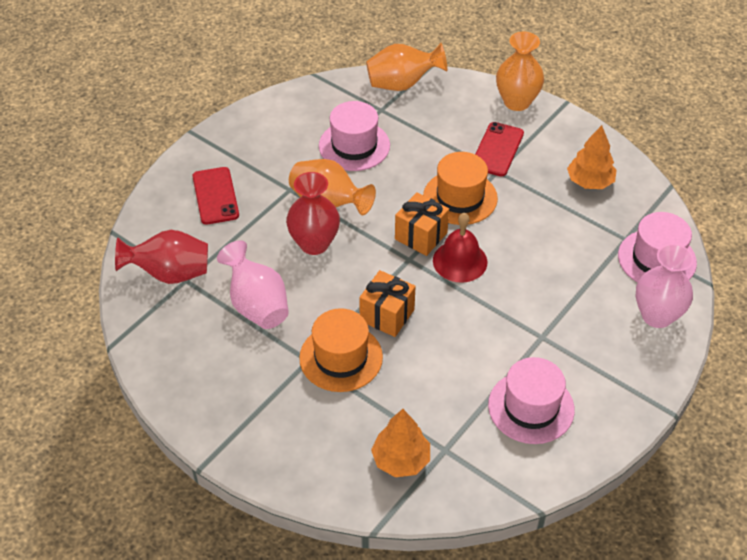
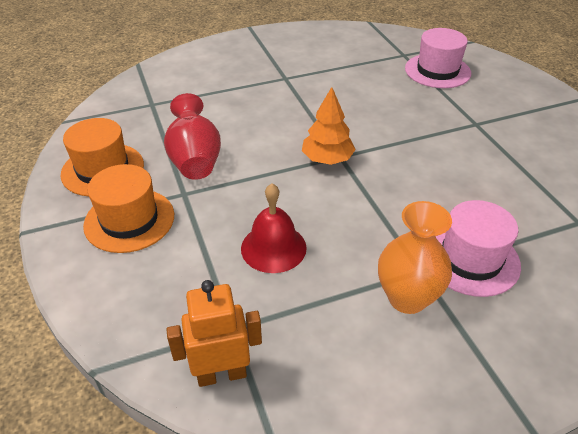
orange gift: [359,270,416,337] [395,192,449,256] = 2 -> none = 0
orange robot: none = 0 -> [166,280,262,387] = 1
orange tree: [371,409,430,477] [567,125,617,189] = 2 -> [302,87,356,165] = 1
orange vase: [289,159,376,215] [366,43,447,91] [496,32,544,111] = 3 -> [378,201,452,314] = 1
pink hat: [319,101,390,171] [488,357,575,444] [618,212,697,283] = 3 -> [405,28,471,88] [436,200,521,297] = 2
pink vase: [217,240,289,329] [635,244,694,328] = 2 -> none = 0
red phone: [192,167,239,224] [475,122,524,177] = 2 -> none = 0
red vase: [115,230,208,284] [286,172,340,255] = 2 -> [164,93,221,180] = 1

